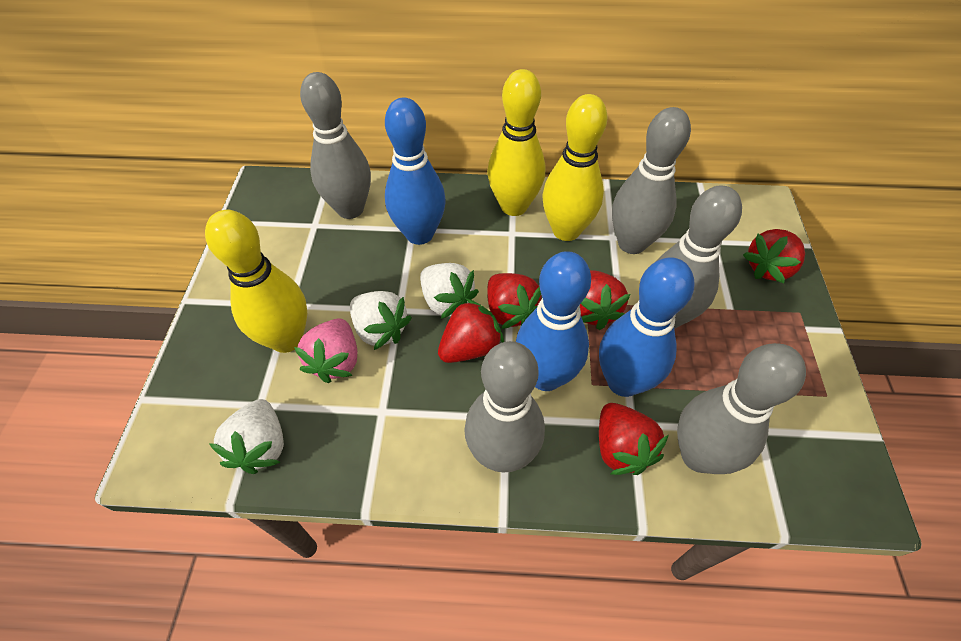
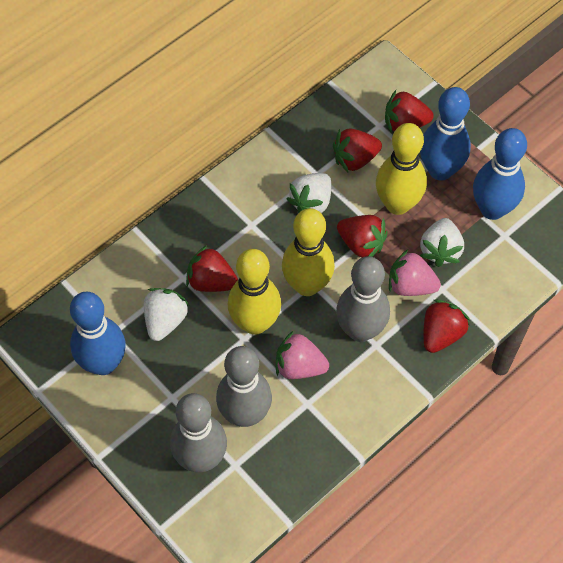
grey bowling pin: [300,72,371,219] [464,341,545,473] [612,107,691,254] [657,185,742,329] [677,343,806,474] = 5 -> [170,393,227,472] [216,346,272,427] [336,256,390,342] = 3
pink strawberry: [294,319,357,383] = 1 -> [276,331,329,379] [389,249,441,296] = 2

